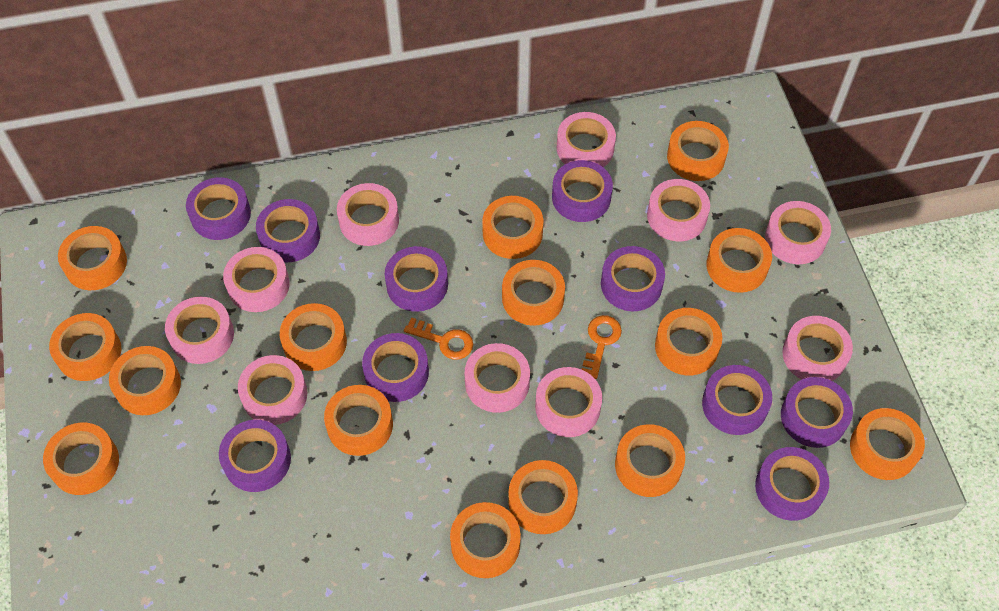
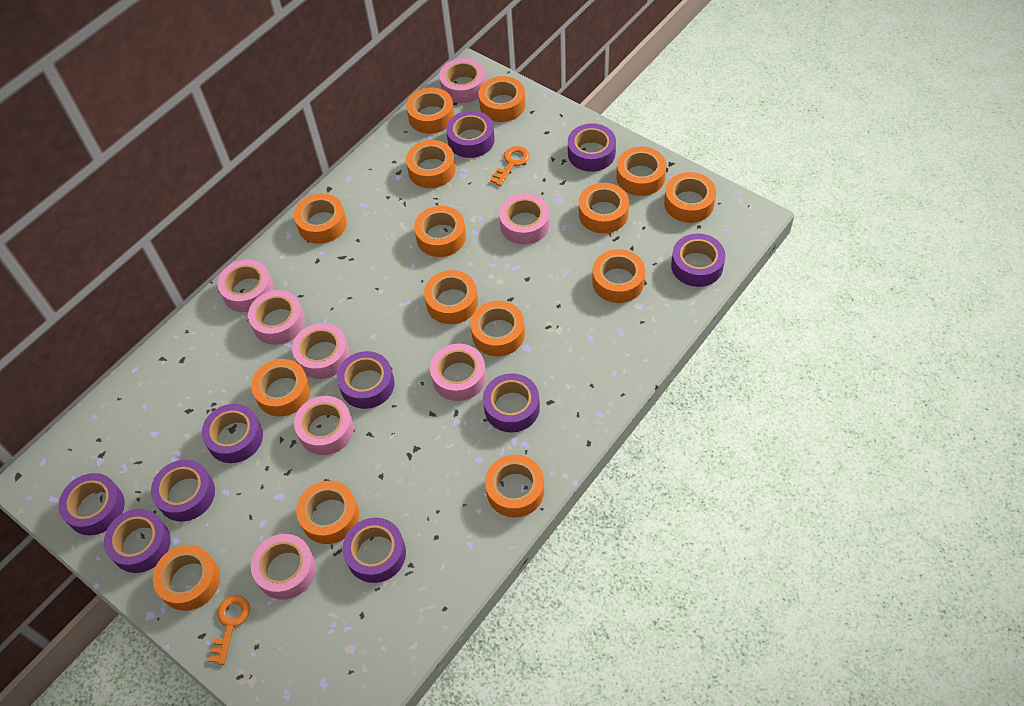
pink tape: [165,297,234,364] [223,247,290,312] [238,355,307,425] [337,183,399,246] [465,343,530,413] [535,367,602,437] [557,112,616,167] [647,179,710,241] [765,201,831,264] [782,316,853,381] = 10 -> [218,259,274,312] [248,290,305,345] [251,534,316,600] [292,323,350,379] [294,396,354,455] [430,344,486,401] [439,58,486,103] [499,193,550,245] = 8

